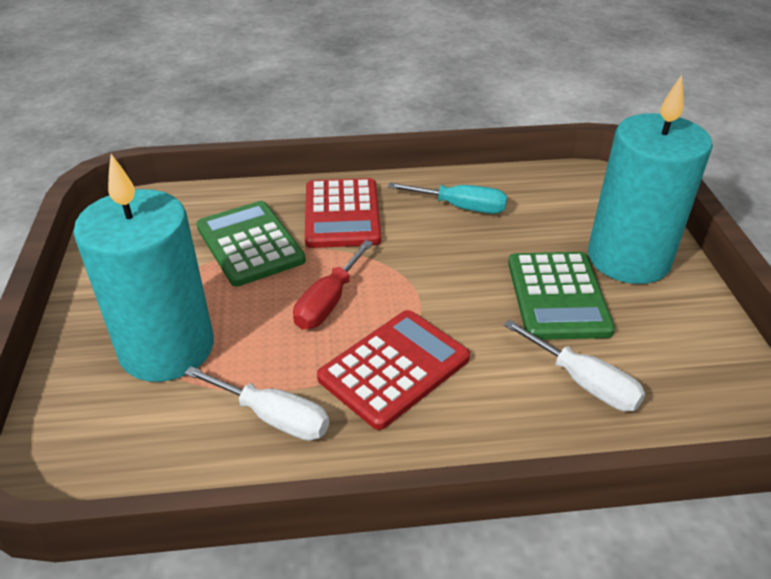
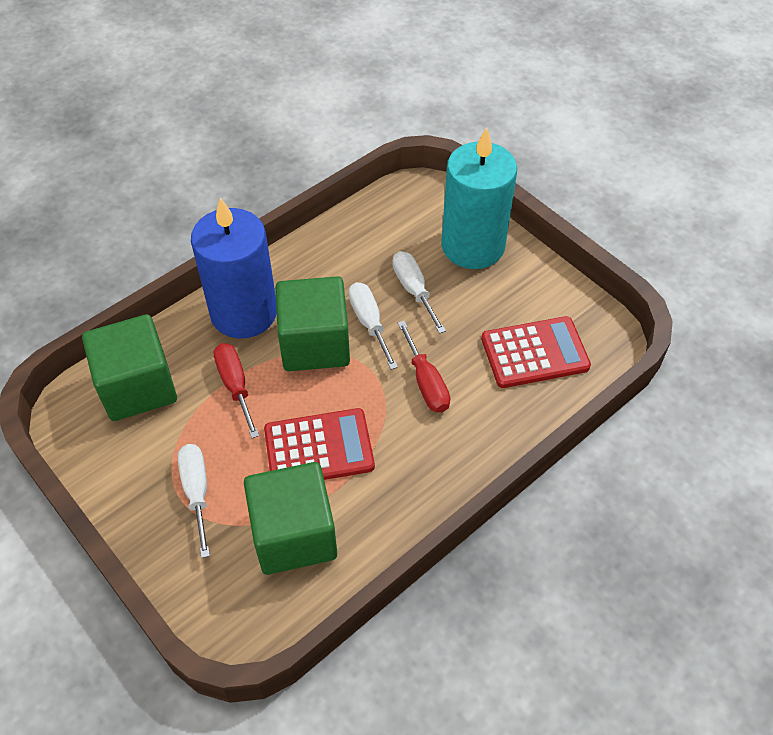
blue candle: none = 0 -> [191,197,277,339] = 1
green calculator: [196,201,306,287] [508,252,615,340] = 2 -> none = 0
green cube: none = 0 -> [82,314,177,421] [244,462,337,575] [275,276,350,371] = 3
red screwdriver: [293,240,373,329] = 1 -> [214,343,259,438] [398,321,450,413] = 2
turquoise candle: [73,154,214,382] [588,75,713,284] = 2 -> [441,127,517,269] = 1
turquoise screwdriver: [388,183,507,214] = 1 -> none = 0
white screwdriver: [184,366,329,441] [504,319,645,411] = 2 -> [178,444,210,558] [348,282,398,370] [393,251,446,334] = 3

